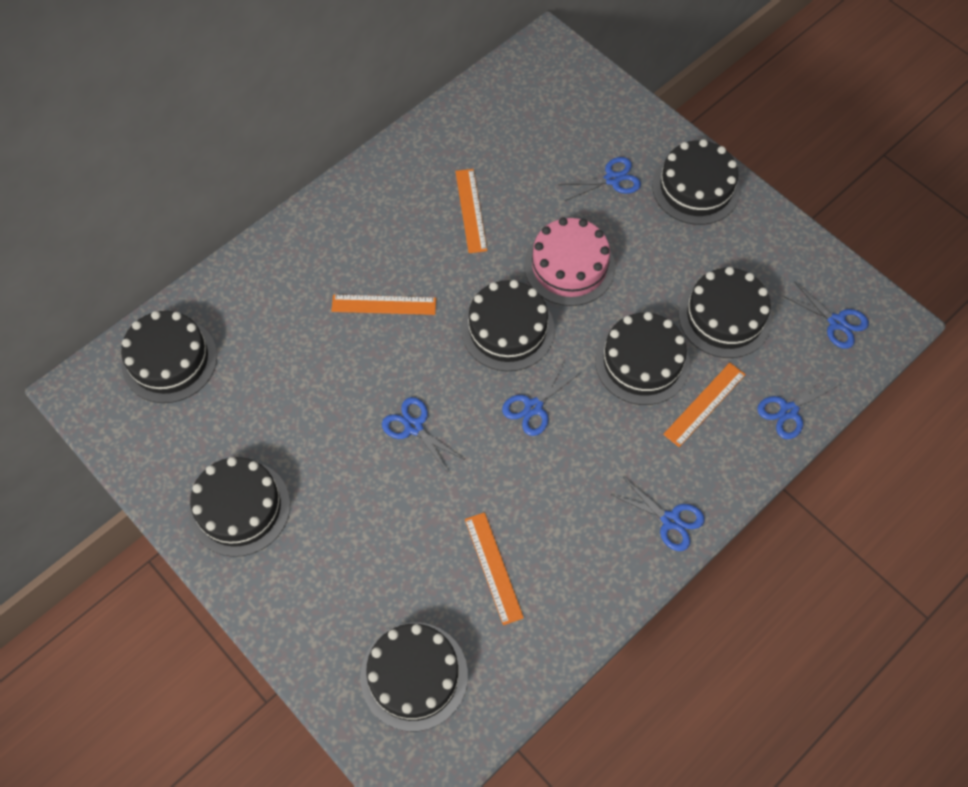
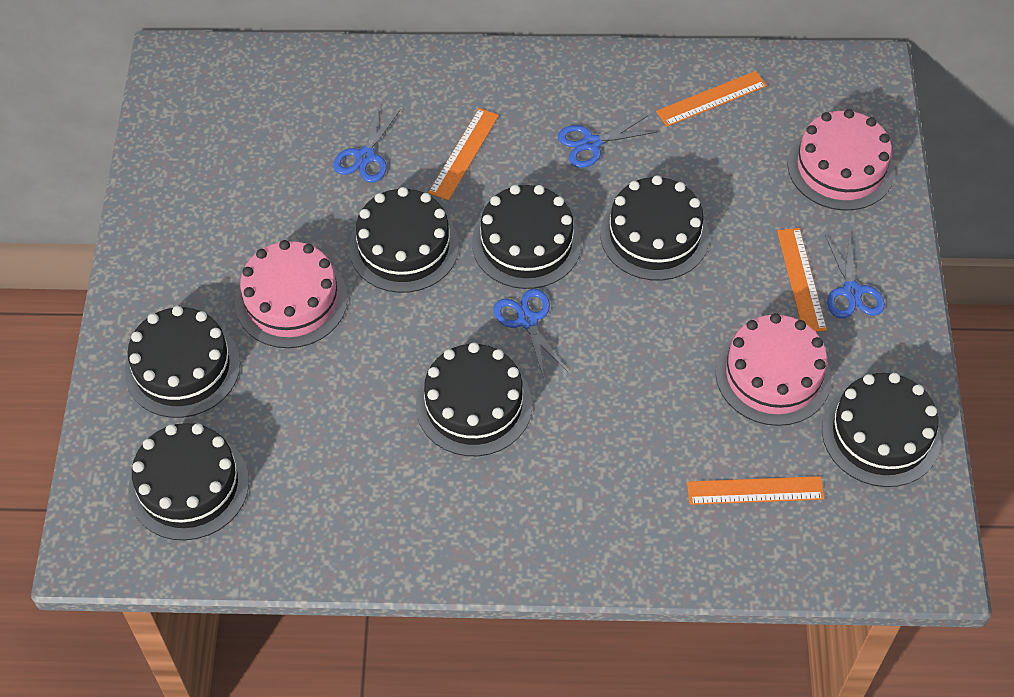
blue scissors: [382,397,465,474] [502,362,580,436] [558,157,641,201] [612,477,705,551] [757,370,841,439] [783,282,869,349] = 6 -> [333,105,400,183] [493,289,568,378] [558,116,657,168] [825,233,885,319] = 4
pink cake: [524,217,615,306] = 1 -> [235,240,348,348] [716,313,831,426] [788,109,895,210] = 3

